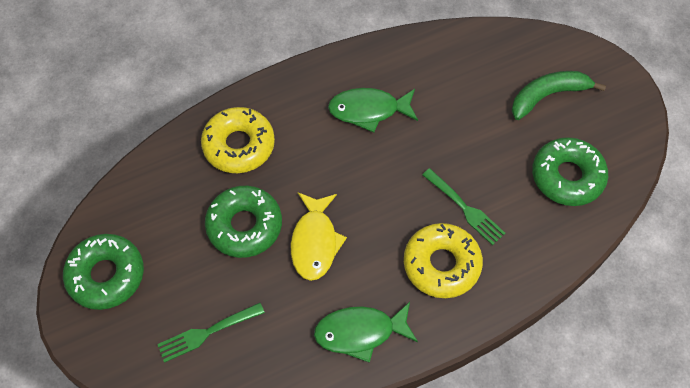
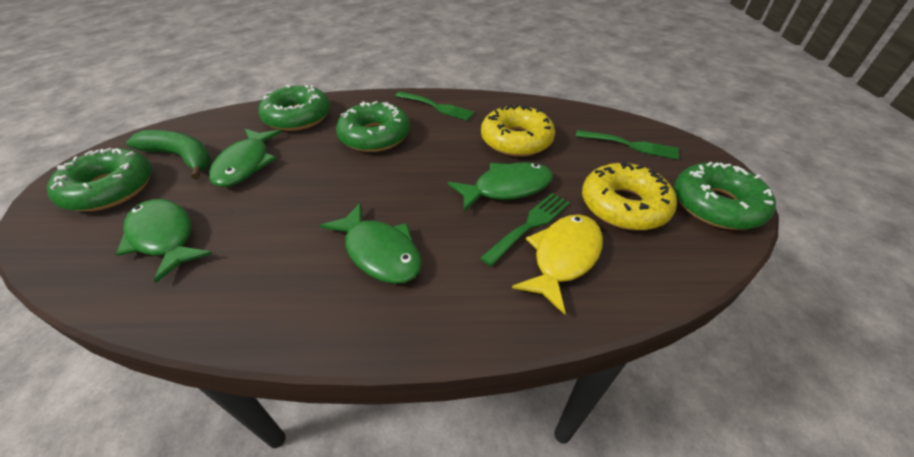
green donut: [63,234,144,310] [205,186,282,258] [532,137,608,206] = 3 -> [47,148,152,211] [258,85,330,131] [336,101,410,152] [674,162,776,230] = 4
green fish: [314,302,418,363] [328,88,418,132] = 2 -> [116,199,212,283] [209,129,282,187] [319,203,422,284] [448,162,553,212] = 4
green fork: [157,303,265,363] [422,168,506,246] = 2 -> [395,91,475,121] [480,193,570,266] [575,130,679,160] = 3

